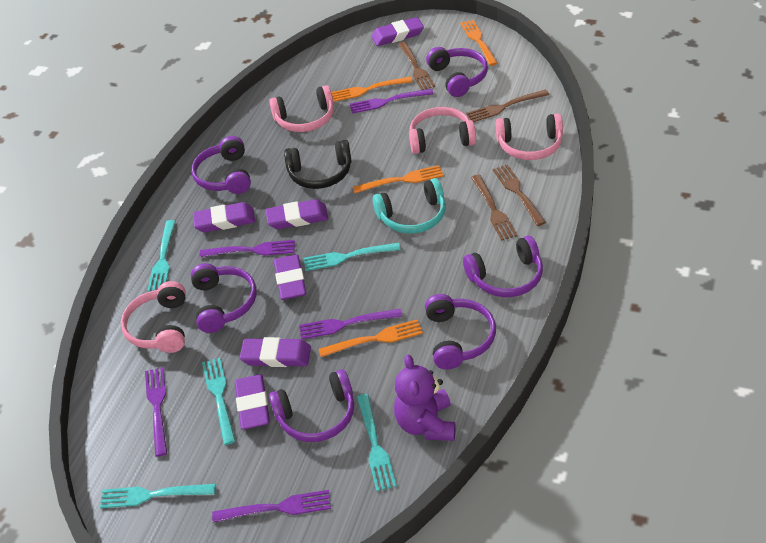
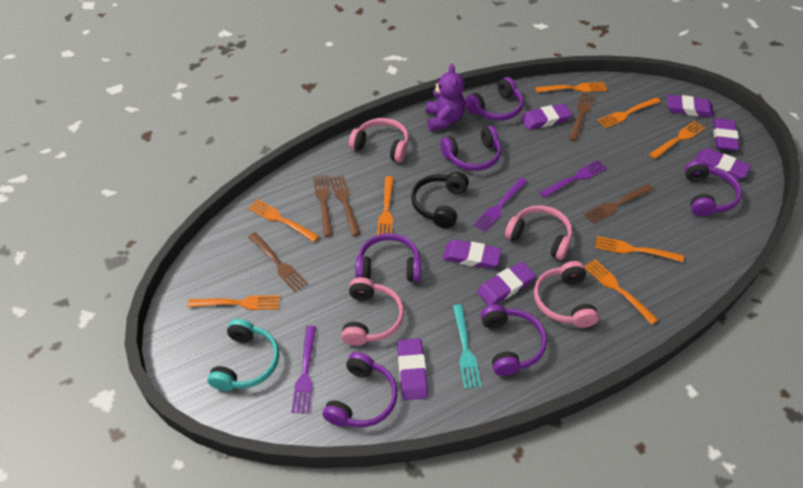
brown fork: [398,41,435,90] [466,89,549,122] [471,175,518,241] [493,165,546,226] = 4 -> [248,232,308,292] [313,175,333,237] [330,175,361,236] [569,93,595,141] [584,184,654,224] = 5
orange fork: [319,319,423,357] [331,77,413,102] [353,165,444,193] [460,20,498,66] = 4 -> [187,295,280,310] [248,199,319,242] [377,176,394,235] [535,82,607,92] [584,259,658,325] [595,236,684,262] [597,97,661,128] [649,121,706,159] = 8
purple eraser: [193,202,255,232] [235,374,270,430] [240,337,311,367] [266,199,328,229] [274,254,306,300] [371,17,424,46] = 6 -> [397,338,428,400] [443,240,502,269] [477,262,536,306] [521,104,572,130] [667,95,714,117] [695,149,751,180] [713,118,739,151] = 7
purple fork: [145,367,167,457] [200,240,295,257] [212,490,331,523] [299,309,402,339] [350,89,433,114] = 5 -> [291,326,316,414] [473,178,527,232] [540,160,607,198] = 3
turquoise fork: [100,484,215,508] [147,220,176,292] [202,358,236,445] [303,243,401,271] [357,394,397,491] = 5 -> [453,304,481,389] = 1

